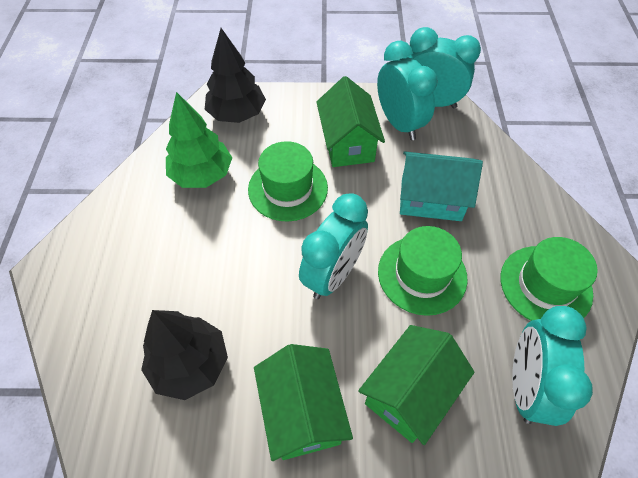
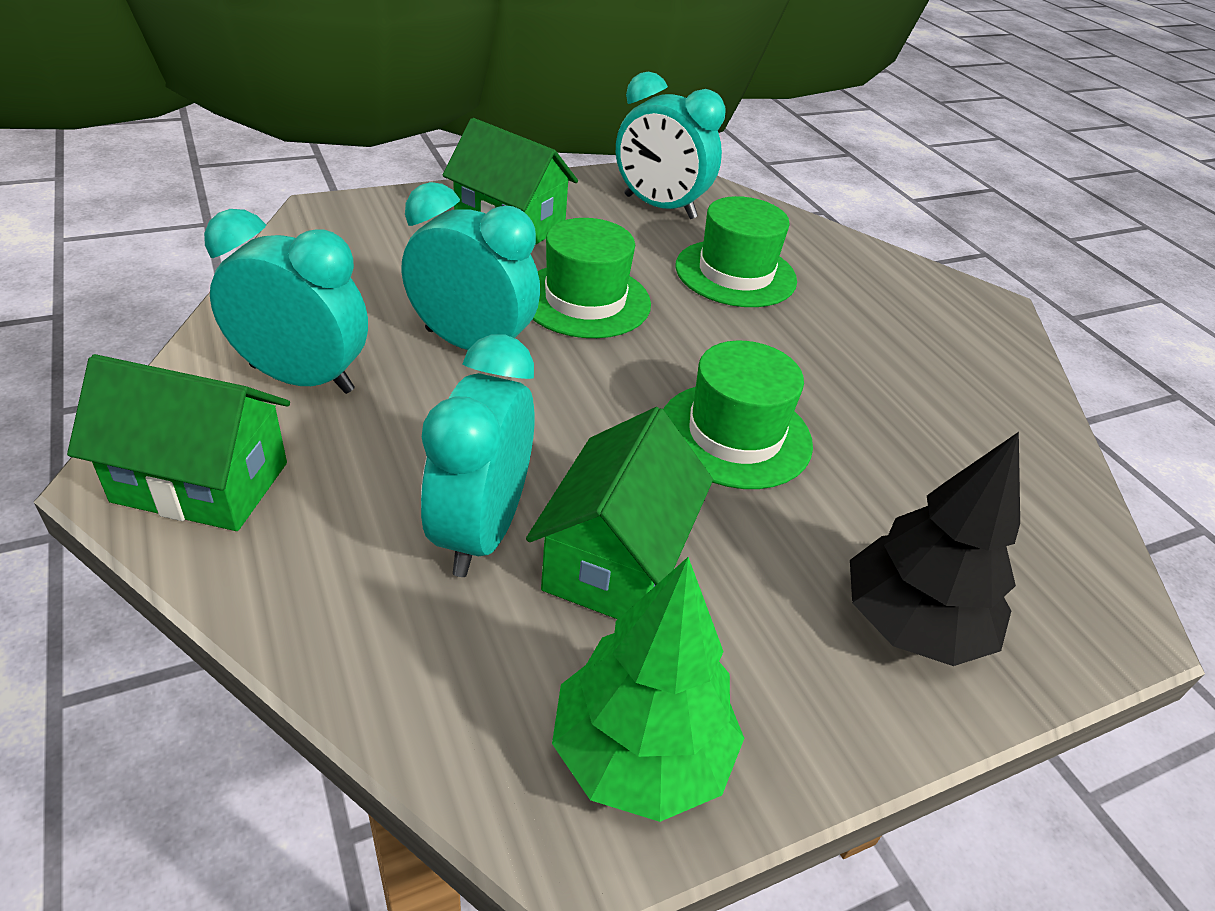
black tree: [141,310,228,400] [205,28,266,123] = 2 -> [850,432,1020,666] = 1
turquoise house: [400,151,483,221] = 1 -> none = 0

